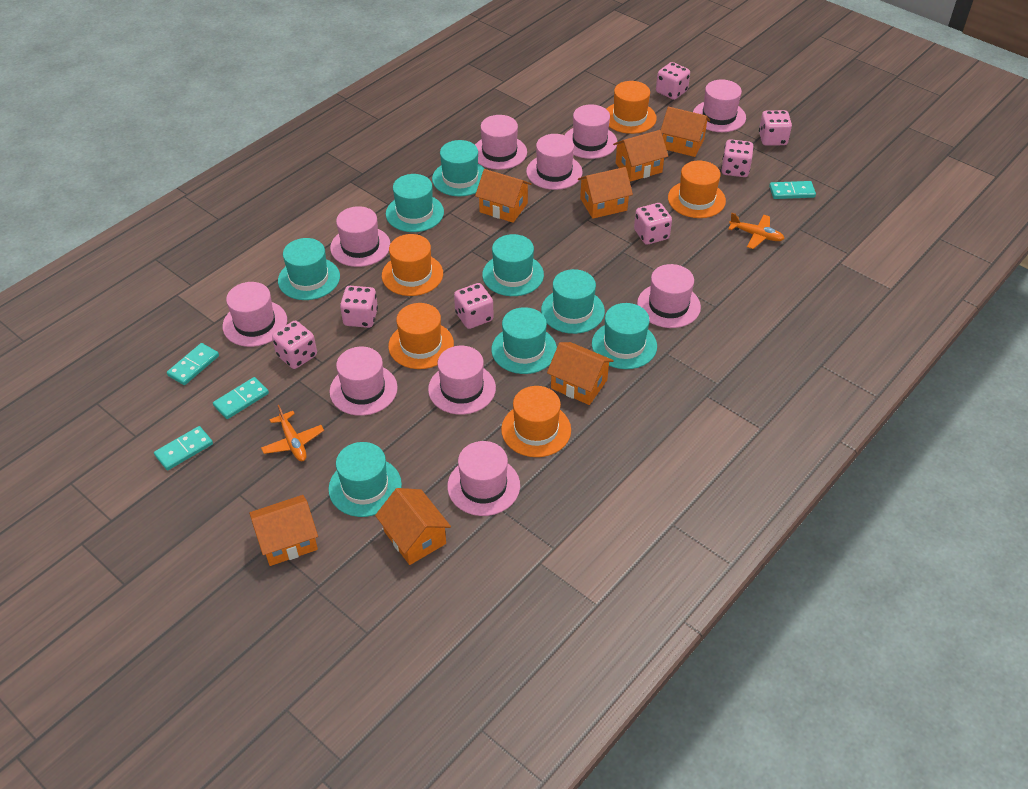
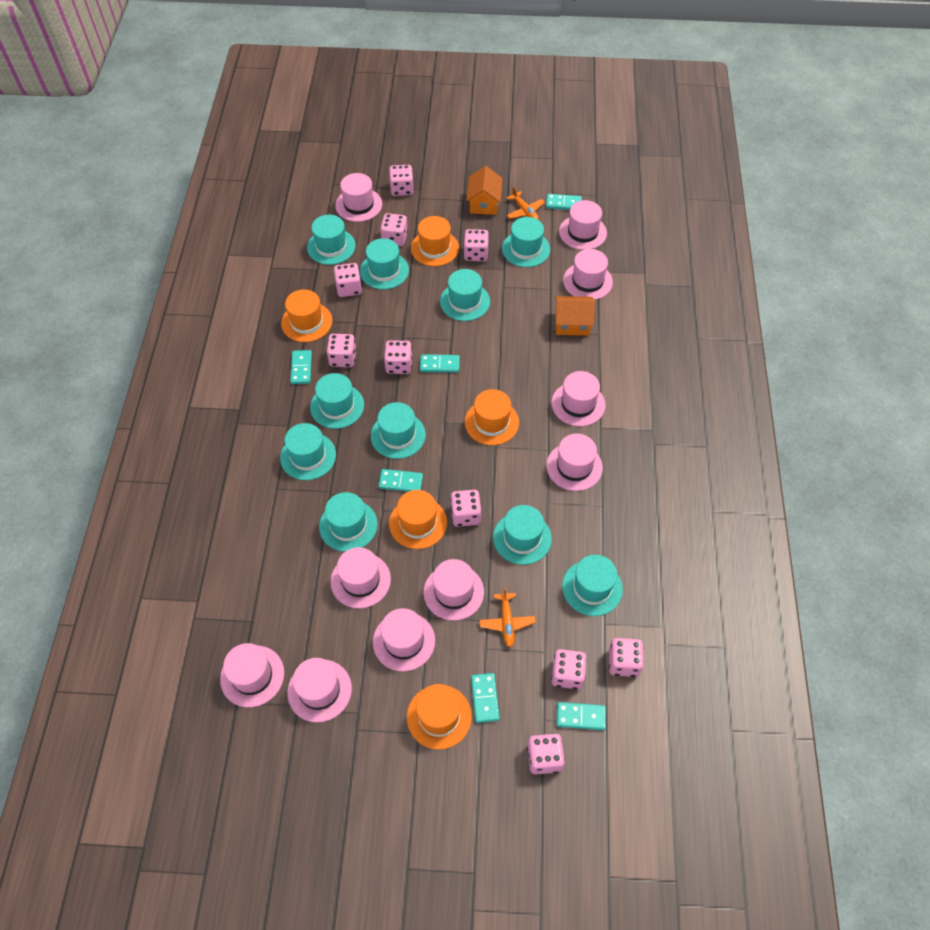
orange house: [249,495,318,566] [375,488,451,565] [475,169,531,223] [547,342,614,405] [578,167,633,219] [613,130,668,182] [661,107,710,157] = 7 -> [466,166,503,215] [555,296,595,336] = 2
pink dice: [272,321,317,369] [340,286,378,328] [454,283,494,329] [634,203,672,245] [656,62,690,100] [721,139,754,177] [759,110,792,146] = 7 -> [327,334,356,367] [334,263,362,297] [380,213,408,246] [384,340,412,374] [389,165,414,196] [450,490,482,527] [464,229,489,261] [527,734,565,774] [551,649,587,689] [609,638,644,677] = 10
turquoise domino: [154,426,213,470] [167,343,219,385] [213,377,269,419] [769,181,816,199] = 4 -> [290,350,312,384] [379,469,423,492] [420,354,460,373] [471,673,500,723] [546,194,582,210] [557,702,606,730] = 6
turquoise hat: [278,238,340,300] [328,442,402,517] [386,174,444,232] [432,140,485,196] [482,234,544,296] [491,307,557,374] [541,269,605,334] [592,303,657,369] = 8 -> [280,423,336,480] [307,215,356,265] [310,373,364,429] [319,492,378,552] [360,238,409,289] [371,402,426,459] [440,269,490,321] [493,505,552,565] [502,217,550,267] [562,555,623,616] = 10

